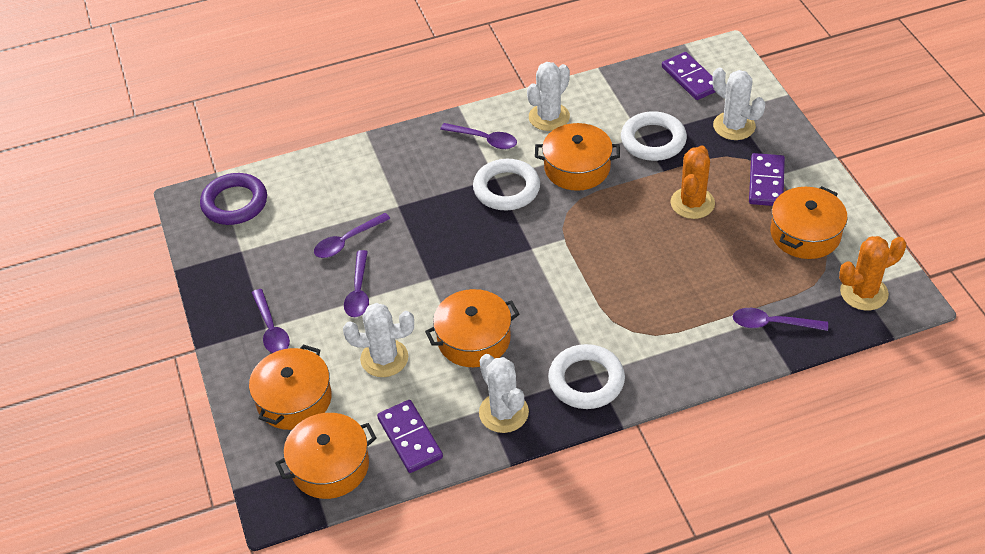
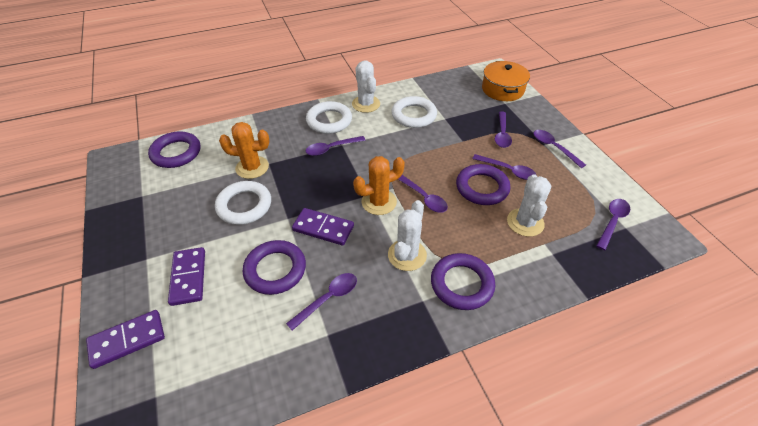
orange pot: [249,344,332,430] [275,413,377,499] [425,289,520,367] [535,123,620,191] [771,186,848,259] = 5 -> [482,61,530,101] = 1
purple ring: [200,173,267,225] = 1 -> [148,131,200,168] [243,240,306,295] [431,253,495,310] [456,164,510,205] = 4
purple spoon: [252,289,290,353] [314,213,390,258] [344,250,369,317] [440,123,517,149] [733,308,828,331] = 5 -> [286,273,357,331] [306,136,366,156] [398,175,448,213] [472,154,536,180] [495,111,512,148] [533,130,586,168] [596,199,630,250] = 7
white cactus: [343,303,414,377] [479,354,529,433] [527,62,570,131] [712,68,765,140] = 4 -> [352,61,380,113] [388,200,427,271] [507,174,551,237] = 3

